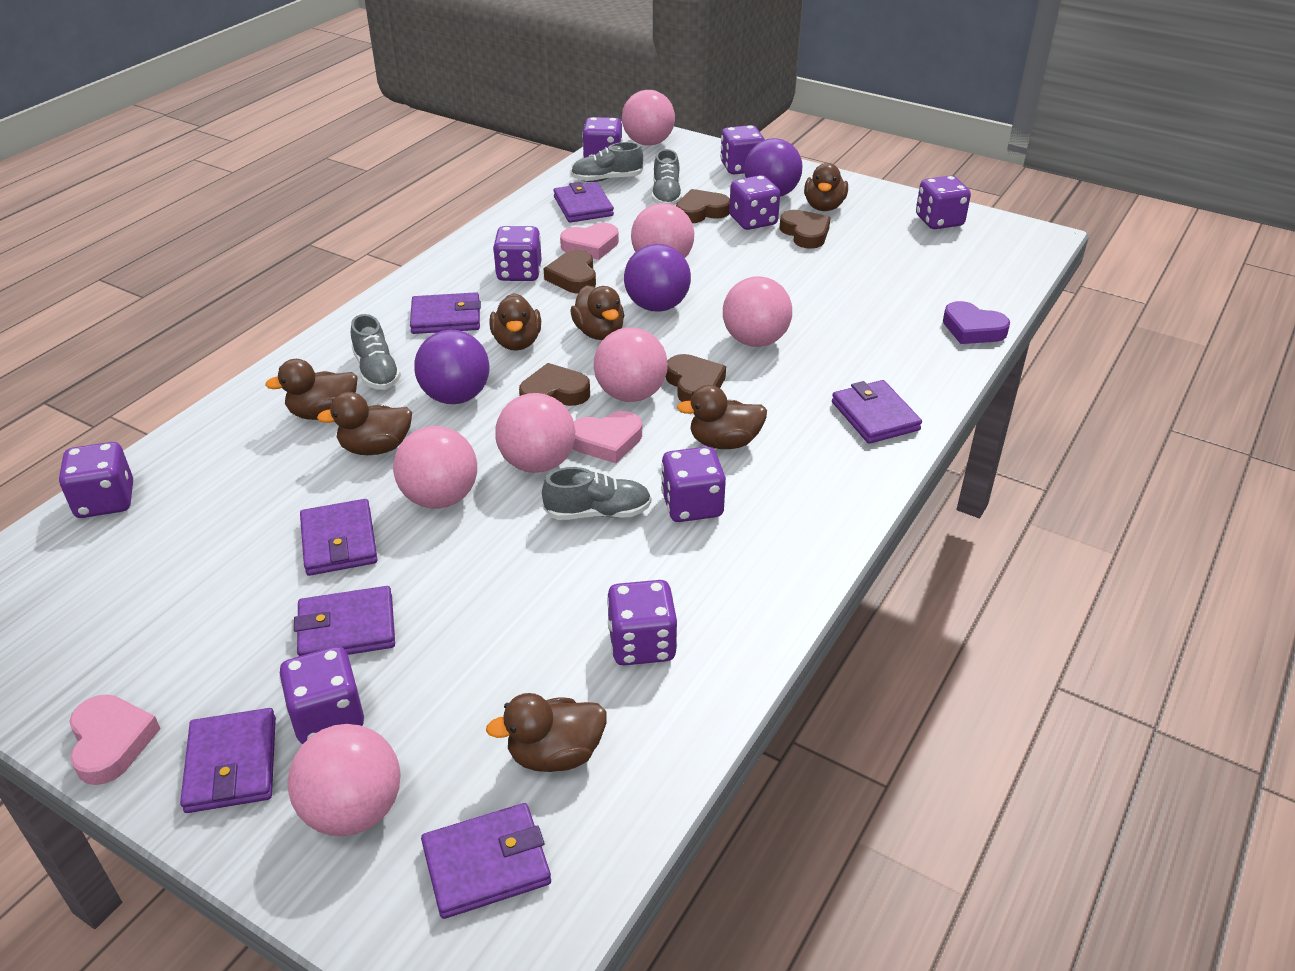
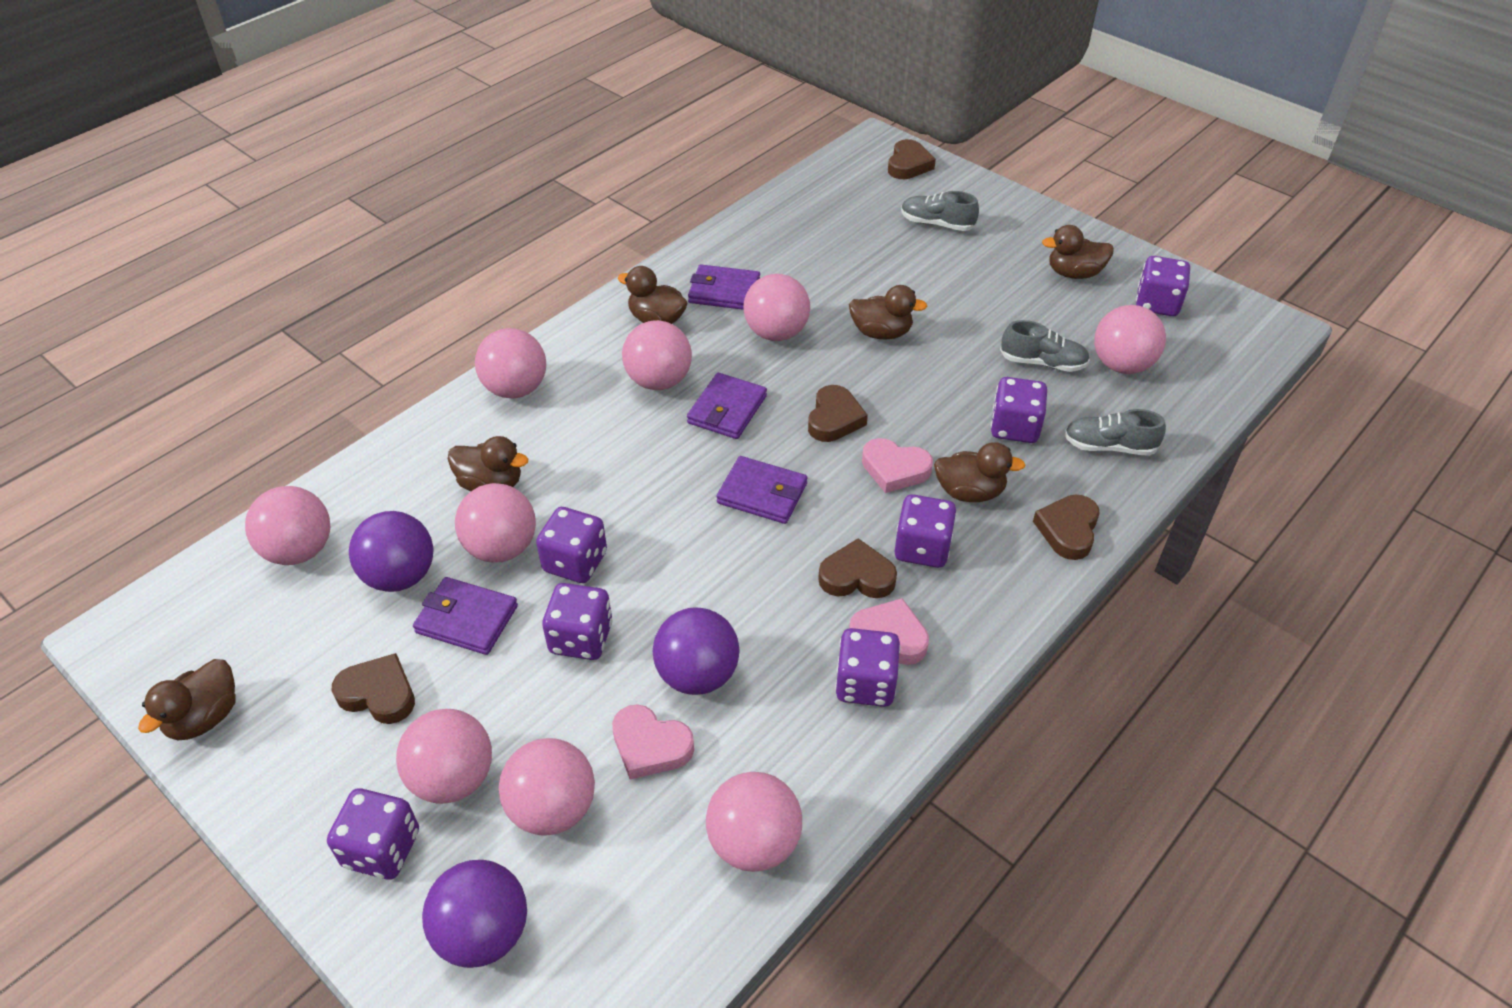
brown duck: [265,359,358,420] [317,392,412,455] [486,693,607,772] [489,293,541,350] [570,285,624,340] [677,385,767,449] [804,163,848,211] = 7 -> [138,659,236,740] [448,436,528,491] [618,266,688,324] [849,285,927,340] [934,442,1025,502] [1042,225,1114,279] = 6
grey shoe: [351,314,401,390] [542,467,651,520] [571,142,643,182] [652,149,682,205] = 4 -> [901,191,979,231] [1000,320,1090,372] [1064,409,1166,456] = 3
pink ball: [287,724,400,836] [393,426,477,509] [495,393,575,473] [594,327,668,402] [622,90,675,145] [631,203,694,258] [723,276,792,347] = 7 -> [245,486,330,565] [396,709,492,804] [455,483,536,562] [475,328,546,398] [499,738,595,836] [622,320,692,390] [706,772,802,872] [744,274,810,341] [1094,305,1166,374] = 9
purple dice: [59,442,133,518] [279,646,364,744] [493,226,542,281] [582,117,622,158] [607,580,677,665] [661,447,726,522] [720,125,765,174] [729,175,780,230] [916,175,971,229] = 9 -> [327,788,419,880] [536,507,607,583] [542,583,612,660] [835,628,900,707] [895,494,957,568] [991,377,1047,443] [1136,256,1190,316] = 7
purple heart: [943,301,1010,344] = 1 -> none = 0
purple wallet: [180,708,276,813] [294,586,395,656] [300,499,377,576] [410,292,481,334] [421,803,551,919] [553,182,614,223] [832,380,922,444] = 7 -> [413,577,518,655] [687,373,767,439] [688,265,760,310] [717,456,808,524] = 4

